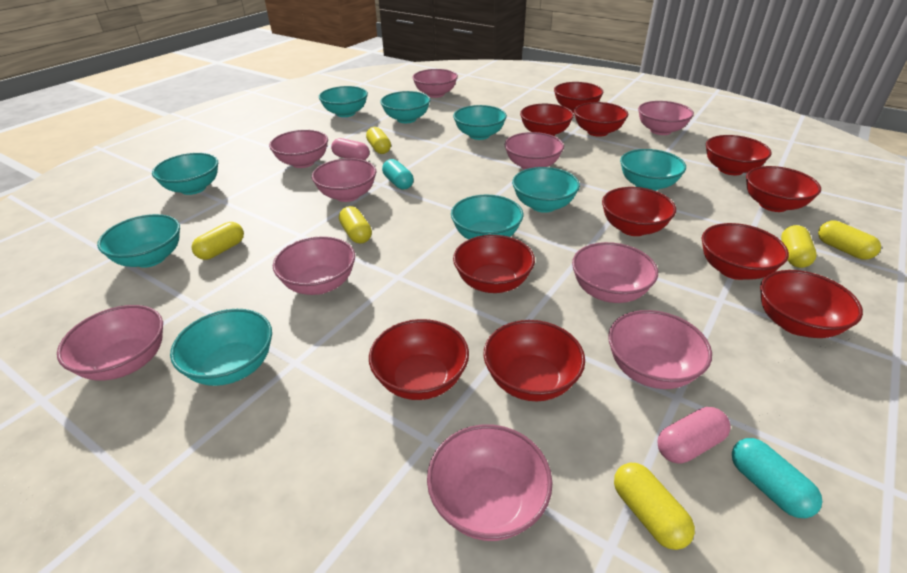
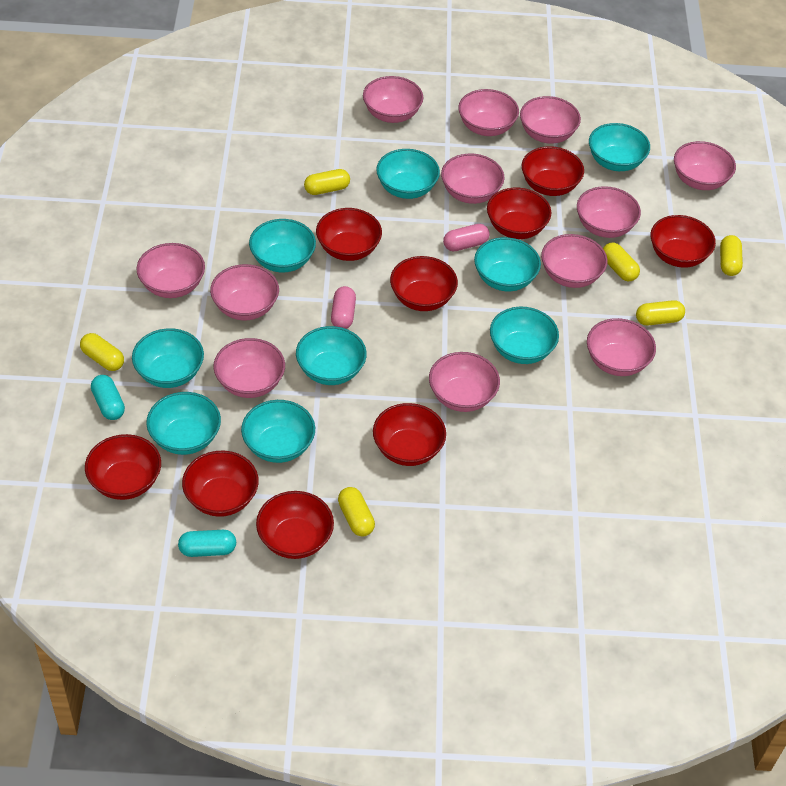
pink bowl: [57,305,163,381] [269,130,328,168] [273,236,355,295] [312,158,376,202] [412,69,458,98] [427,424,553,541] [504,132,564,170] [572,242,658,303] [608,310,712,389] [638,101,694,135] = 10 -> [137,243,205,298] [210,264,279,320] [213,338,285,398] [363,76,423,123] [429,352,500,412] [441,153,504,204] [458,89,519,136] [520,96,581,144] [541,234,608,288] [577,186,641,238] [587,318,656,376] [674,141,736,190] = 12
red bowl: [369,319,469,400] [453,235,535,293] [483,320,585,401] [520,104,574,136] [554,82,604,113] [574,102,628,137] [602,187,676,236] [702,223,789,280] [706,135,772,175] [746,166,821,212] [760,270,863,338] = 11 -> [85,434,161,500] [182,451,259,517] [256,491,334,559] [316,208,382,261] [373,403,446,466] [390,256,458,311] [487,188,551,239] [522,146,584,196] [651,215,716,268] = 9

